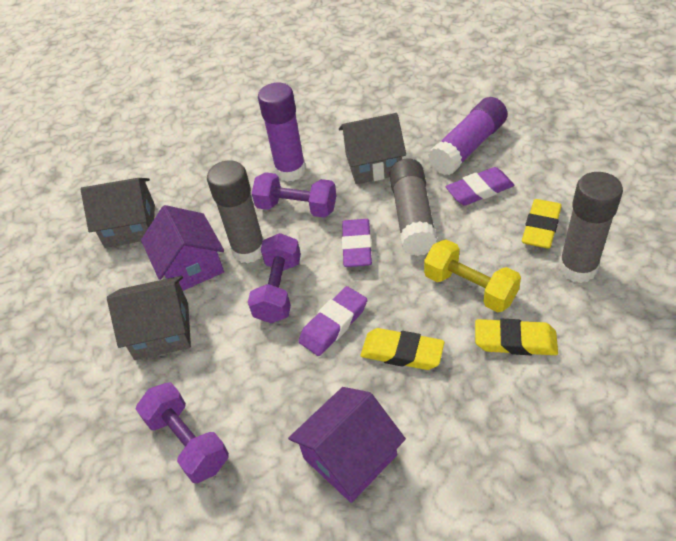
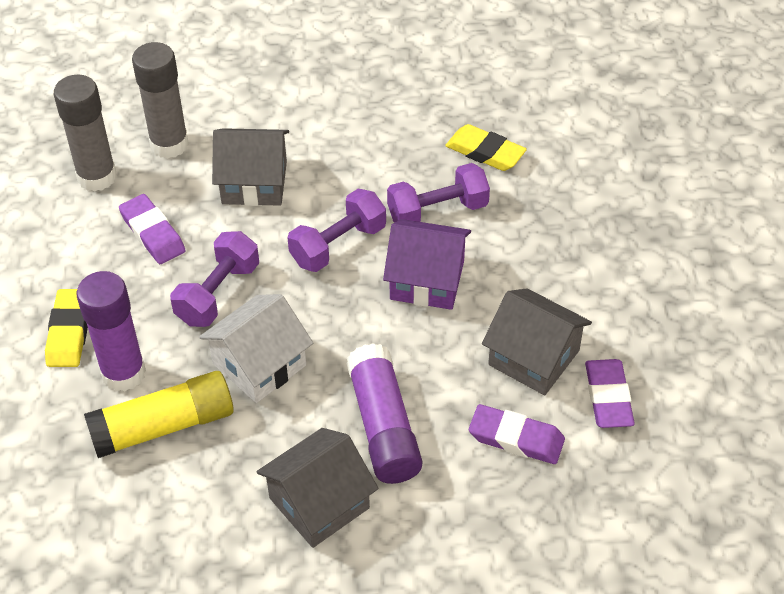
grey glue stick: [207,161,264,263] [390,158,437,256] [559,172,623,283] = 3 -> [54,75,117,192] [132,42,189,158] = 2
purple house: [141,205,224,291] [288,387,406,503] = 2 -> [383,219,471,310] = 1
white house: none = 0 -> [199,294,313,403] = 1
yellow dumbbell: [424,239,521,312] = 1 -> none = 0
yellow eraser: [361,328,445,370] [475,319,558,355] [522,199,562,249] = 3 -> [45,289,88,367] [445,124,527,171] = 2
yellow glue stick: none = 0 -> [84,371,234,458] = 1

